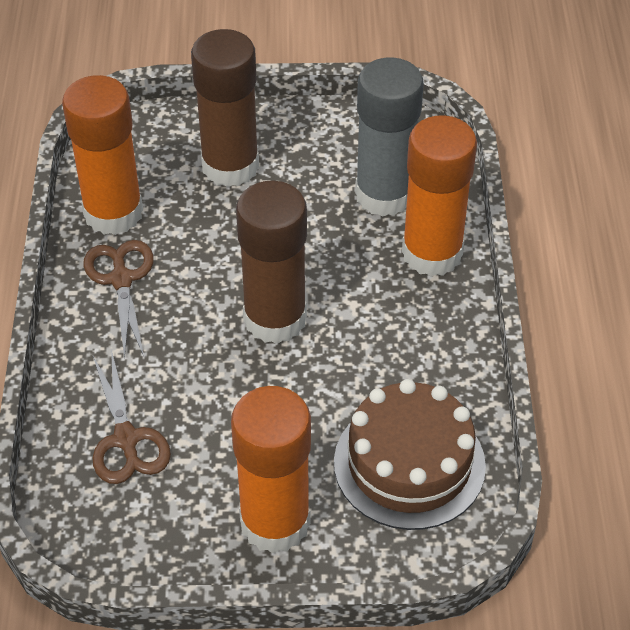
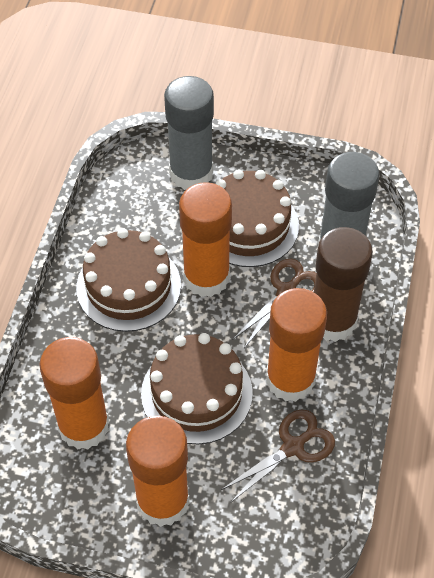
brown cake: [334,379,486,530] = 1 -> [76,228,181,332] [141,333,253,444] [216,169,299,267] = 3
brown glue stick: [191,29,259,187] [236,181,307,344] = 2 -> [314,227,373,342] = 1
grey glue stick: [355,57,424,217] = 1 -> [164,76,214,190] [318,152,380,245] = 2
orange glue stick: [62,75,143,235] [231,386,311,553] [402,115,477,277] = 3 -> [39,337,109,450] [126,416,190,527] [179,182,232,297] [266,288,327,402] = 4

